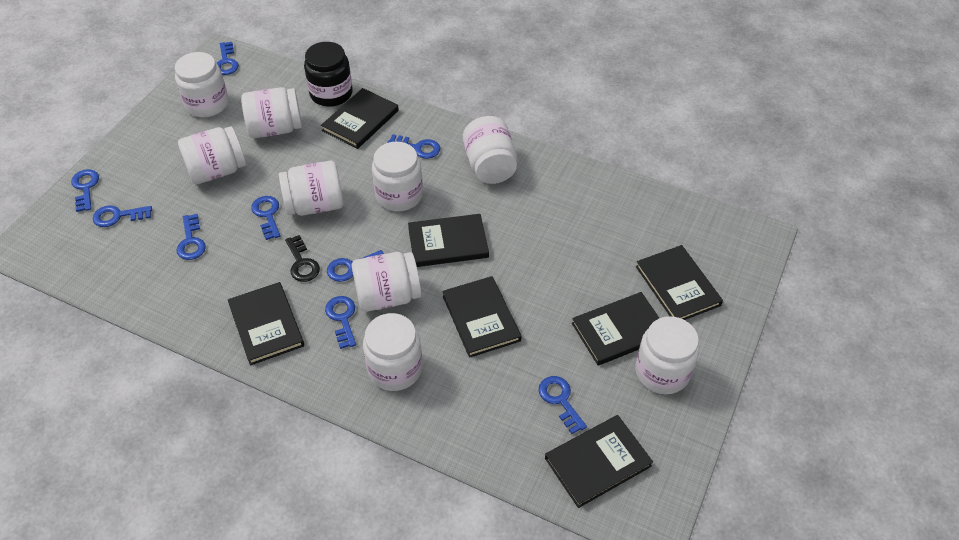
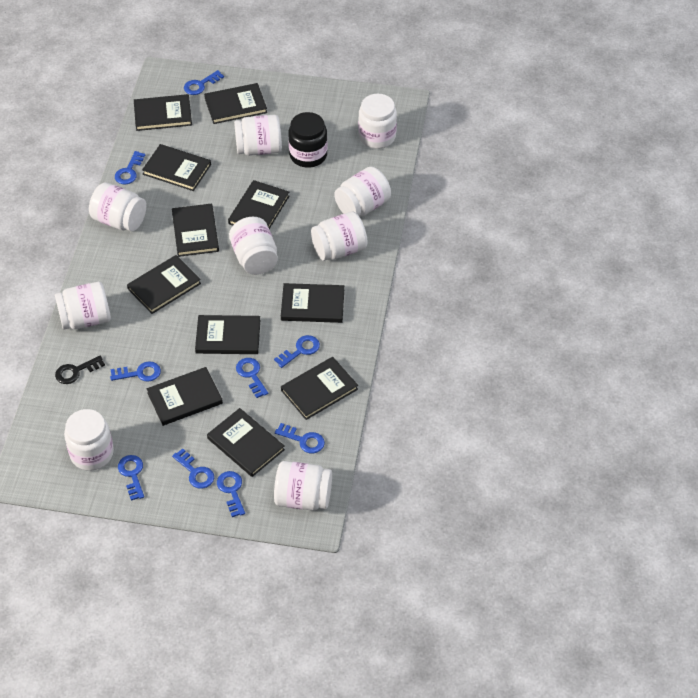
black book: [228,282,304,365] [321,88,399,149] [408,214,489,267] [442,276,522,358] [545,415,653,508] [572,292,659,366] [636,245,723,320] = 7 -> [127,255,201,314] [134,94,192,131] [142,144,211,191] [147,367,223,426] [172,204,219,257] [195,315,260,354] [204,83,267,124] [207,408,285,477] [228,180,289,229] [281,283,344,323] [281,357,358,420] = 11

